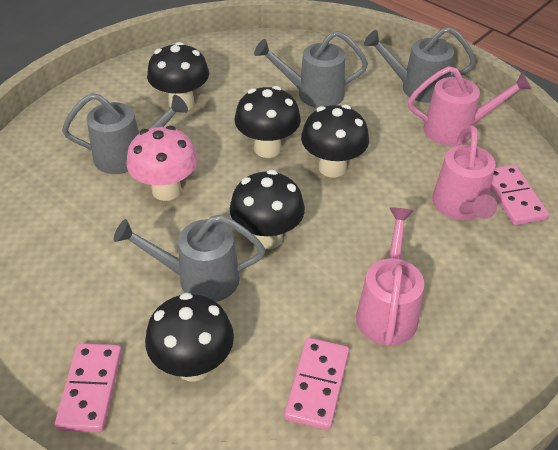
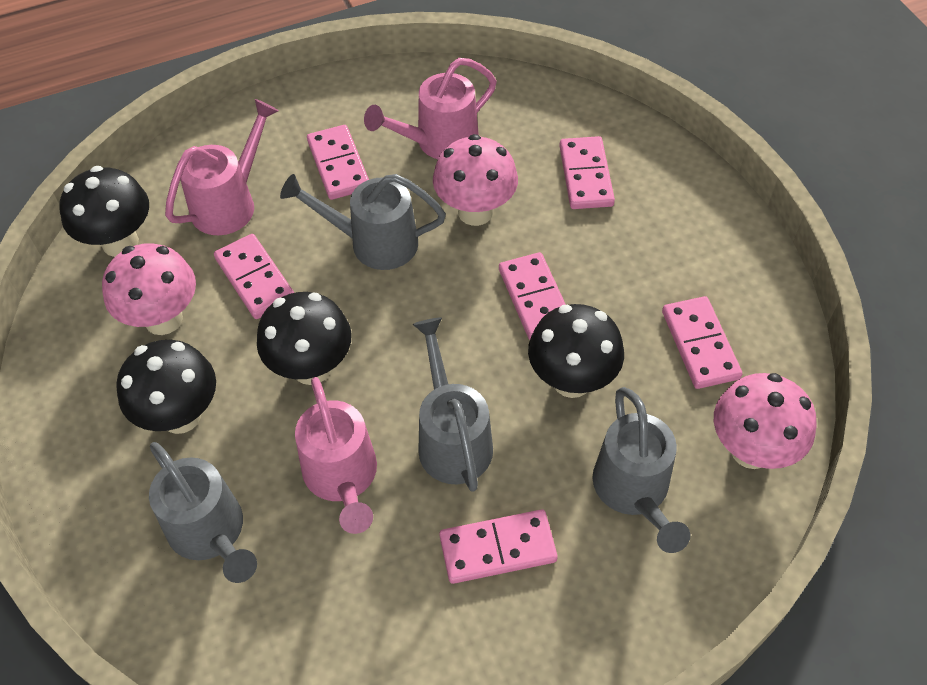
black mushroom: [145,293,234,381] [147,42,209,110] [230,170,305,249] [234,86,301,158] [301,105,369,177] = 5 -> [60,166,149,257] [116,340,216,434] [257,292,352,385] [528,304,624,398] = 4
pink domino: [55,343,122,432] [284,338,349,430] [490,165,549,225] = 3 -> [214,234,294,319] [307,125,369,200] [439,510,558,584] [499,252,566,340] [559,136,615,209] [662,296,742,389] = 6
pink mushroom: [126,126,198,201] = 1 -> [102,243,196,335] [433,134,518,226] [714,373,816,469] = 3

